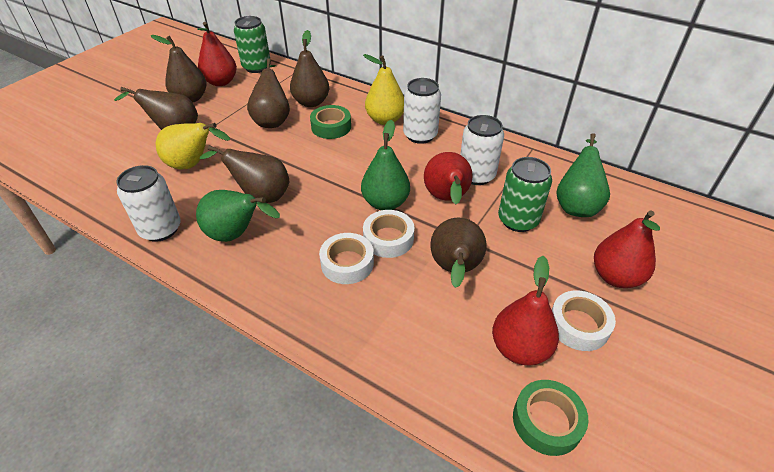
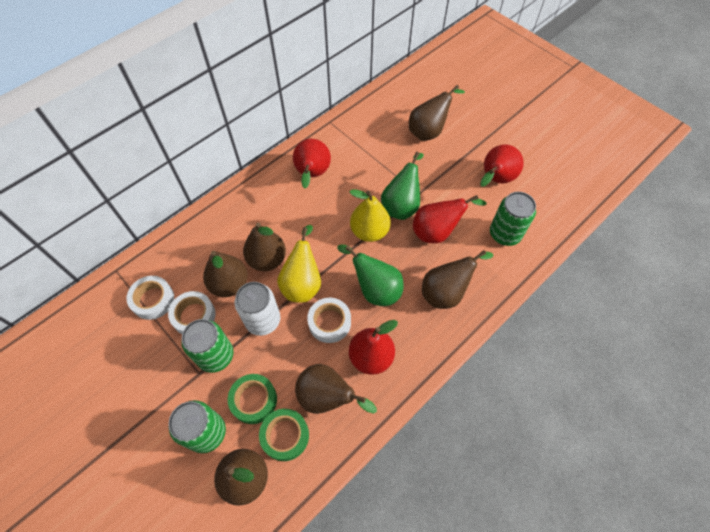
green can: [234,16,270,73] [498,157,552,232] = 2 -> [169,400,226,453] [181,319,233,373] [490,192,536,246] = 3
green pear: [196,190,280,242] [361,120,410,210] [556,133,610,217] = 3 -> [337,244,404,306] [381,152,424,220] = 2
white can: [116,165,181,242] [403,78,441,144] [460,115,504,185] = 3 -> [235,282,280,336] = 1

